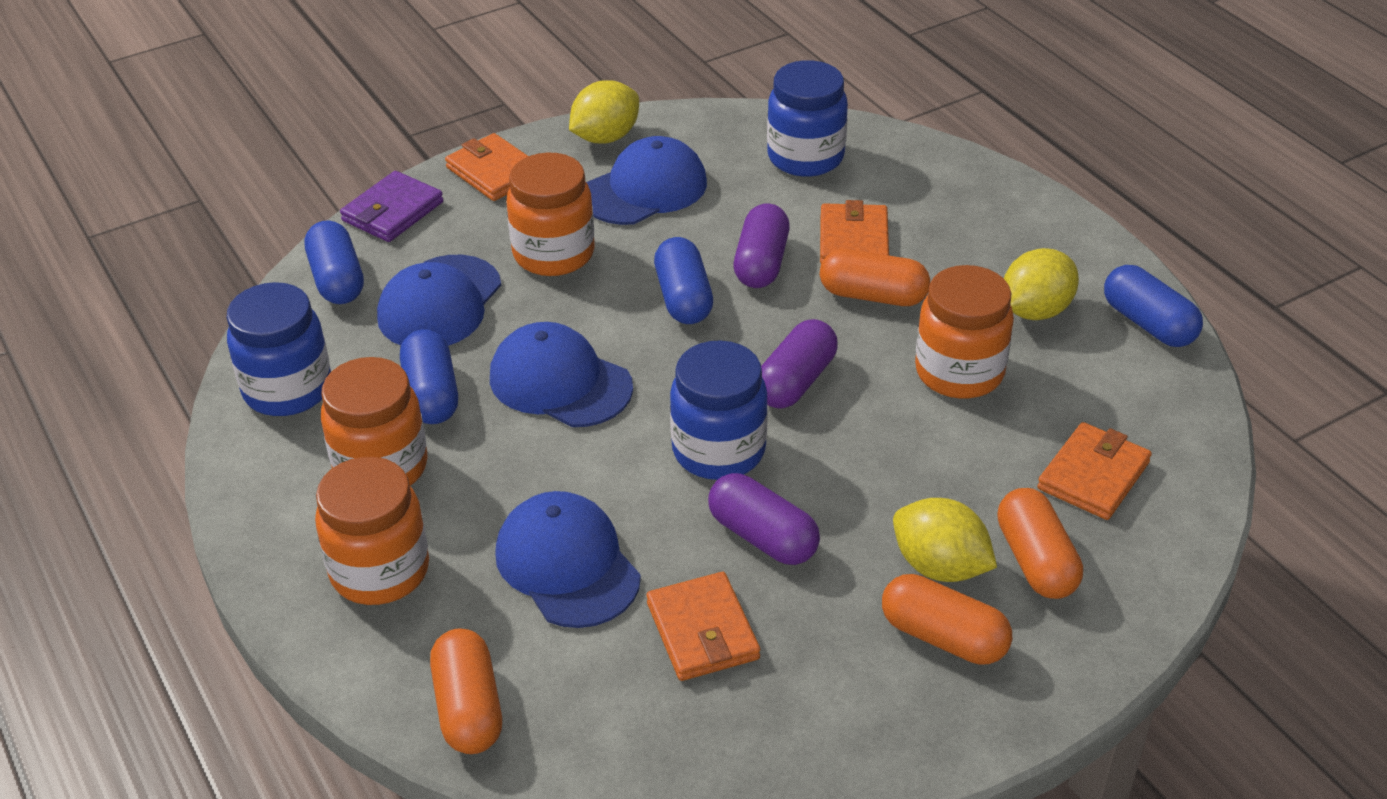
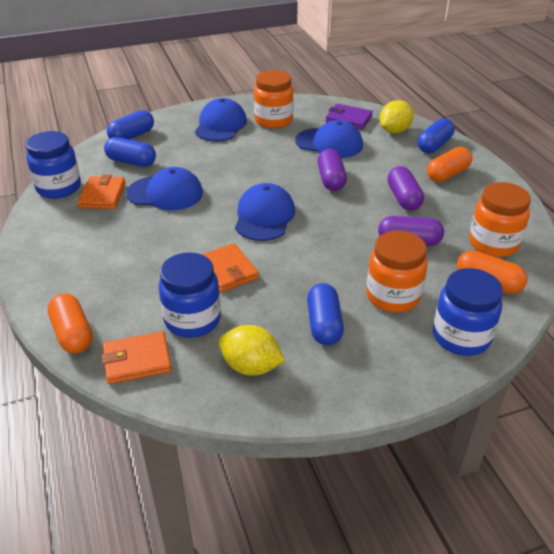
orange capsule: [430,628,502,754] [820,249,930,306] [882,574,1012,665] [997,488,1083,599] = 4 -> [48,293,93,354] [427,147,473,182] [457,250,528,294] = 3
orange jar: [315,457,429,605] [321,357,428,486] [507,153,595,276] [915,265,1014,399] = 4 -> [254,70,294,129] [366,231,428,313] [469,182,531,257] = 3
orange wallet: [445,133,528,201] [647,572,760,681] [820,200,889,263] [1037,422,1152,520] = 4 -> [77,174,126,209] [102,331,172,384] [201,243,259,292] = 3
yellow lemon: [569,80,639,144] [893,498,997,582] [1004,248,1079,320] = 3 -> [219,325,285,376] [380,100,414,133] = 2

